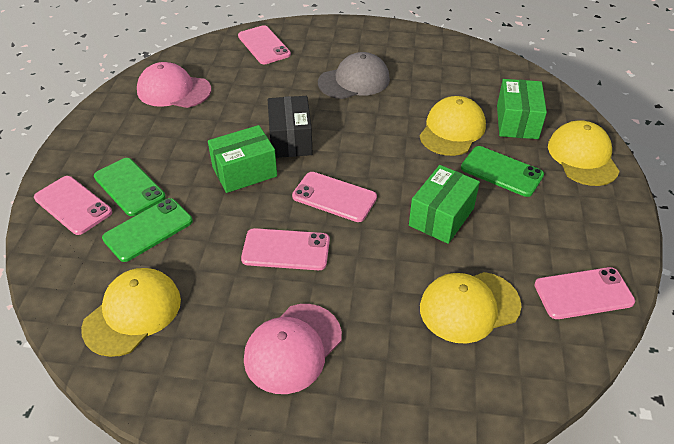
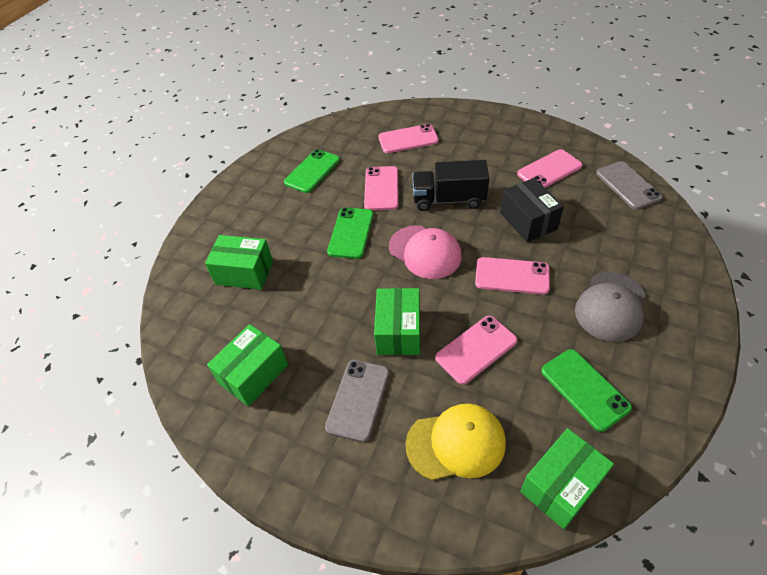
black truck: none = 0 -> [412,160,489,211] = 1
green box: [208,125,277,193] [409,165,480,244] [497,79,547,139] = 3 -> [205,235,273,290] [207,324,288,406] [374,288,420,355] [520,428,614,529] = 4
grey phone: none = 0 -> [325,360,389,442] [596,161,663,210] = 2
pink cap: [137,62,211,108] [244,304,342,394] = 2 -> [389,225,462,279] = 1
yellow cap: [81,268,181,357] [419,96,486,156] [420,272,522,343] [548,120,620,186] = 4 -> [405,404,506,480] = 1

